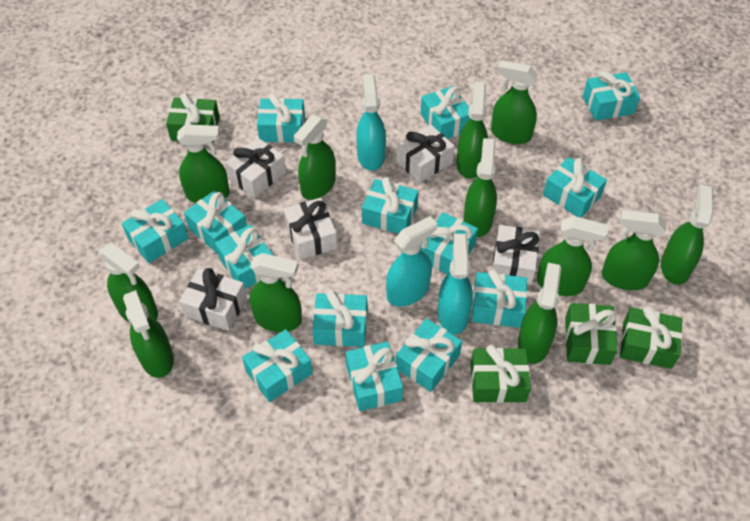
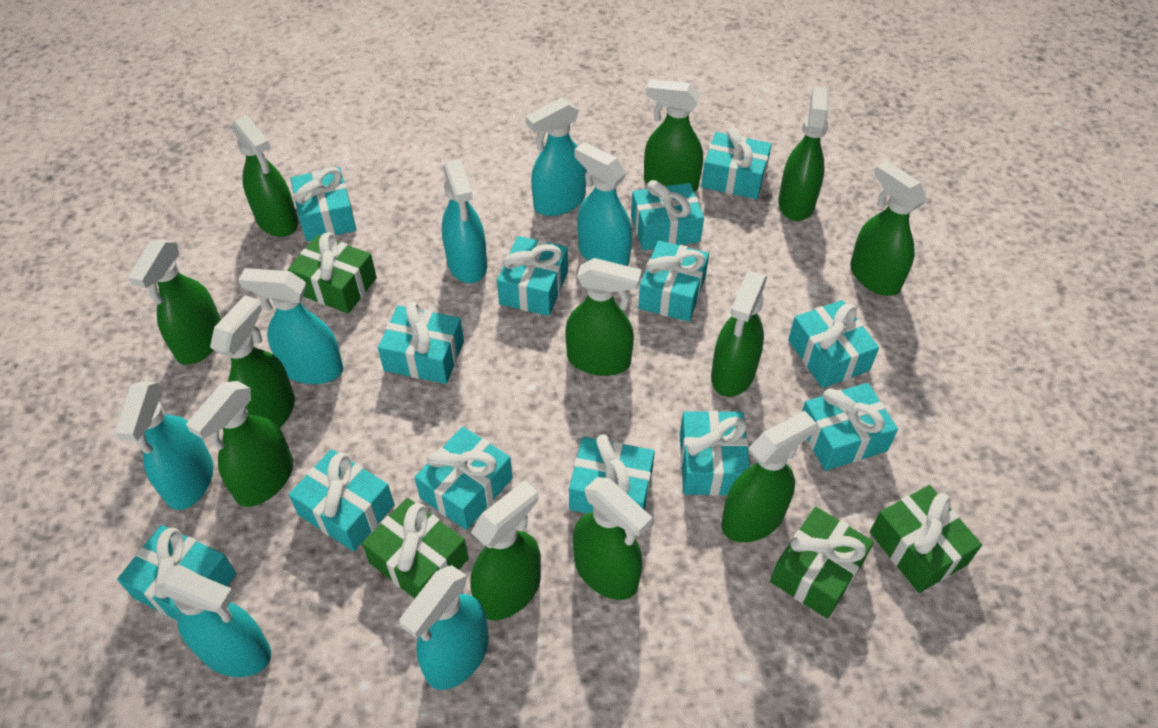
turquoise gift: [122,199,189,263] [184,190,247,254] [215,224,274,289] [242,329,313,402] [257,93,305,143] [312,290,367,347] [346,342,403,411] [362,177,419,234] [396,318,462,392] [420,86,470,139] [420,212,478,274] [471,269,527,328] [543,157,607,218] [583,71,640,121] = 14 -> [117,525,237,620] [289,449,394,552] [290,167,356,241] [378,302,464,384] [414,427,513,530] [497,236,568,316] [569,434,655,513] [631,180,704,251] [638,241,709,322] [680,410,750,496] [701,127,772,199] [788,300,879,388] [802,383,898,471] = 13
turquoise spray bottle: [356,74,386,171] [386,216,437,306] [438,234,473,334] = 3 -> [114,381,214,510] [156,566,271,677] [239,268,344,384] [400,565,489,690] [442,159,487,283] [526,98,587,216] [574,142,632,266] = 7
white gift: [179,268,247,331] [225,137,286,198] [284,198,337,260] [396,124,455,183] [492,225,540,285] = 5 -> none = 0

